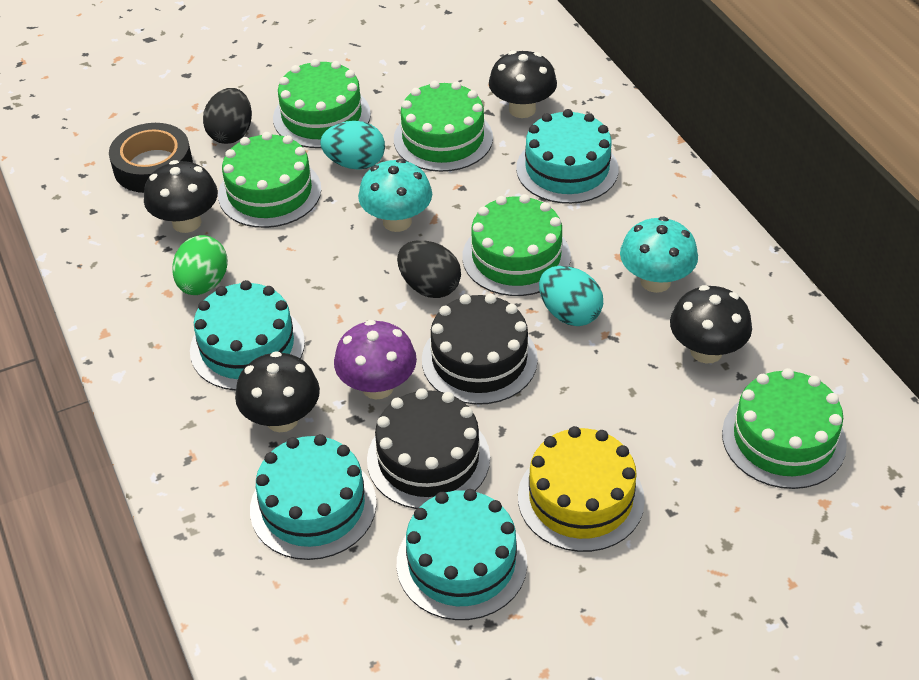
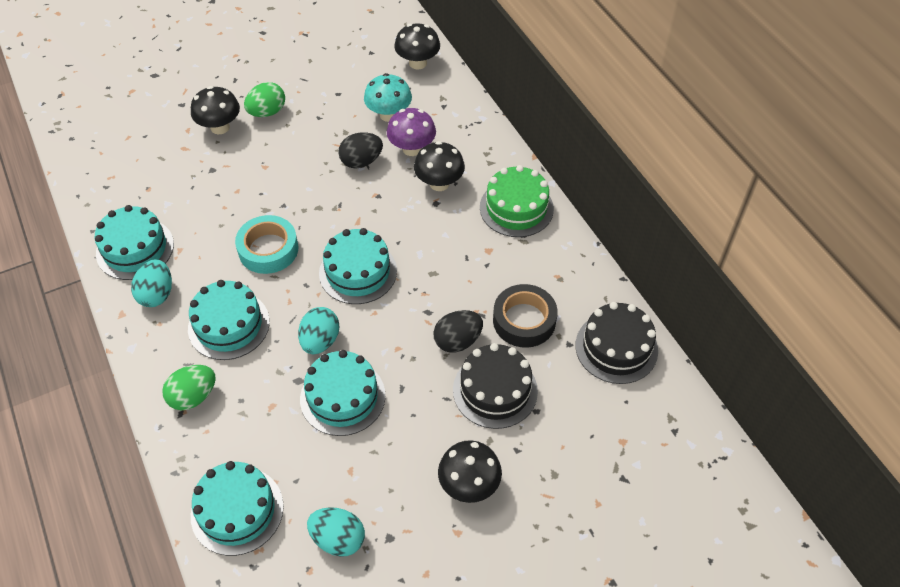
green cake: [218,132,321,228] [273,59,371,148] [394,81,493,172] [462,194,571,296] [722,368,847,489] = 5 -> [480,165,554,237] = 1
green egg: [172,235,228,295] = 1 -> [162,365,215,410] [244,82,285,117] = 2
turquoise cake: [190,280,305,391] [250,434,377,560] [397,489,527,620] [516,109,618,204] = 4 -> [95,205,174,280] [188,280,270,360] [191,461,284,556] [300,350,386,436] [319,228,397,304] = 5
turquoise egg: [320,121,385,170] [539,266,603,326] = 2 -> [131,260,172,307] [298,307,339,354] [307,507,365,557] = 3
turquoise mushroom: [358,159,432,232] [620,217,698,293] = 2 -> [364,73,412,122] = 1
turquoise tape: none = 0 -> [235,215,298,274] = 1
yellow cake: [518,426,645,552] = 1 -> none = 0

